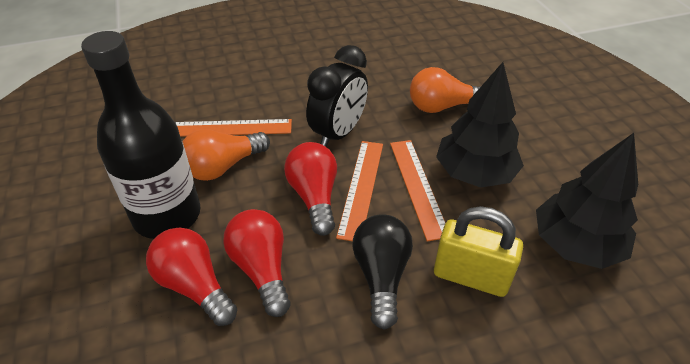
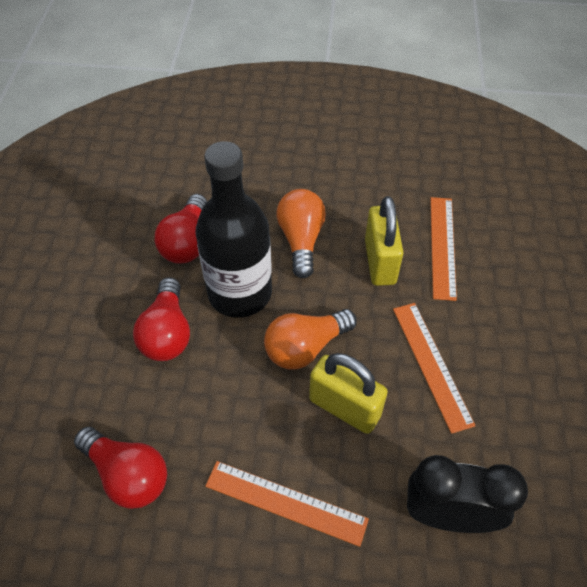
black light bulb: [352,214,413,330] = 1 -> none = 0
black tree: [436,62,524,188] [536,133,638,269] = 2 -> none = 0
yellow padlock: [434,206,523,297] = 1 -> [309,353,388,434] [365,196,403,286] = 2

